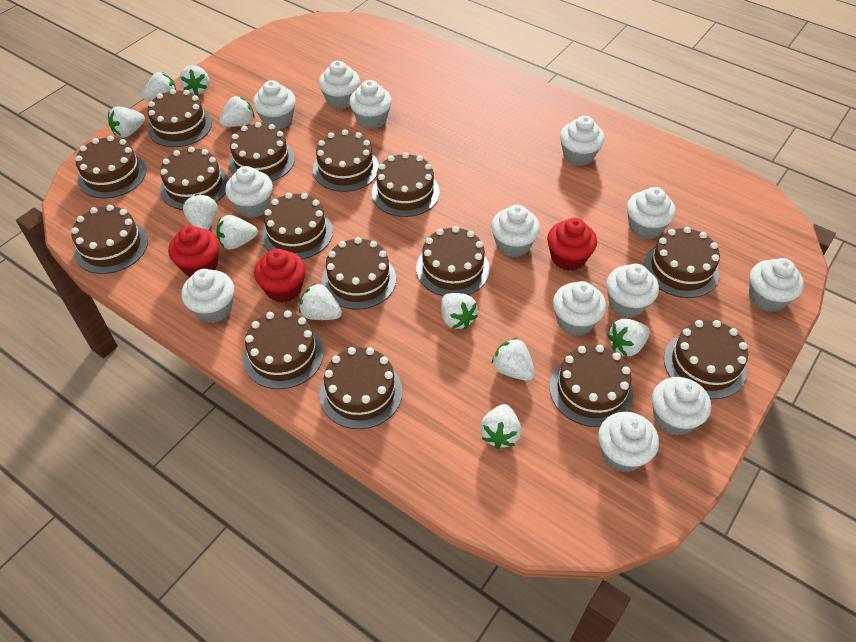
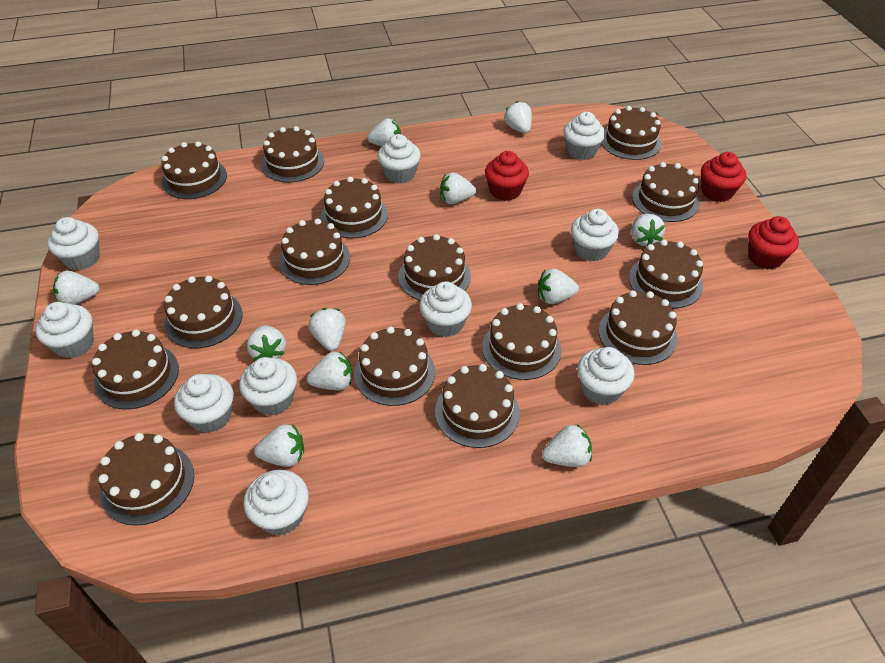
white cupcake: [181,269,234,323] [225,166,273,218] [253,80,296,129] [319,61,360,109] [349,80,392,129] [491,205,540,257] [553,281,606,336] [560,116,605,166] [598,412,659,472] [606,264,659,318] [627,187,676,239] [652,377,711,436] [749,258,804,312] = 13 -> [36,302,94,358] [47,217,100,270] [174,374,234,433] [239,357,297,416] [244,470,309,536] [378,134,421,184] [419,281,472,337] [563,112,605,160] [571,209,619,261] [577,347,634,405] = 10

